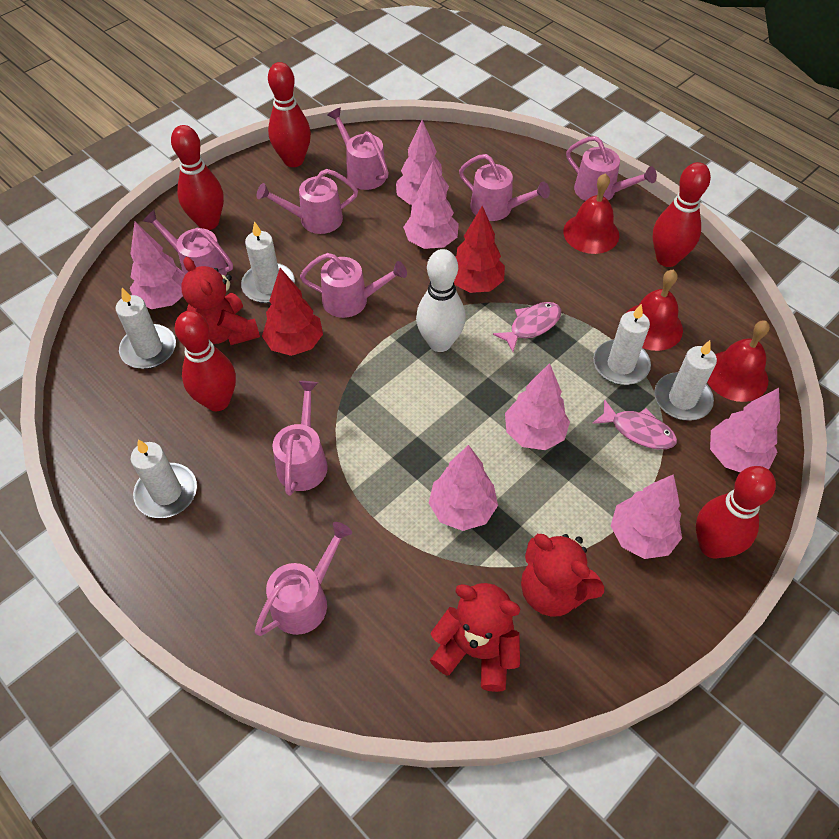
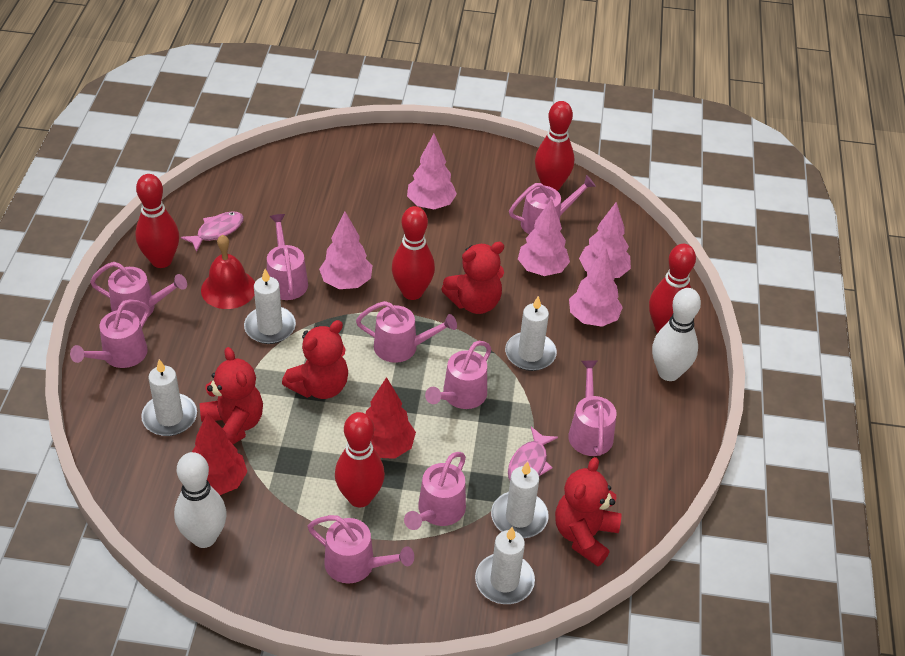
pink tree: [130,222,186,309] [396,120,449,205] [403,162,459,249] [429,445,498,531] [505,363,570,450] [611,474,682,559] [710,388,780,473] = 7 -> [319,212,372,289] [407,134,457,209] [518,198,570,276] [569,248,623,327] [579,202,631,278] = 5
pink watering can: [143,209,233,276] [255,522,352,636] [257,169,358,234] [272,381,328,496] [300,253,407,318] [327,108,389,190] [459,154,550,221] [566,136,657,201] = 8 -> [70,299,150,368] [90,262,187,321] [267,214,308,300] [308,515,414,584] [356,301,457,363] [404,452,466,530] [425,341,491,409] [509,175,596,234] [568,360,617,456] = 9
red bell: [563,173,619,254] [626,270,683,351] [708,321,770,402] = 3 -> [201,235,255,309] = 1
red teddy bear: [181,257,260,345] [430,583,521,692] [521,534,604,617] = 3 -> [200,347,263,444] [282,320,348,399] [441,242,504,314] [555,457,622,567] = 4
white bowling pin: [416,249,466,352] = 1 -> [174,452,227,548] [652,288,701,381] = 2

